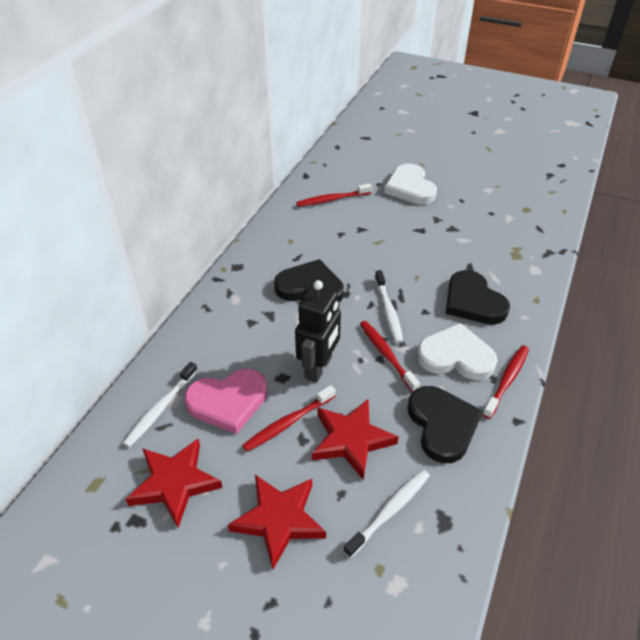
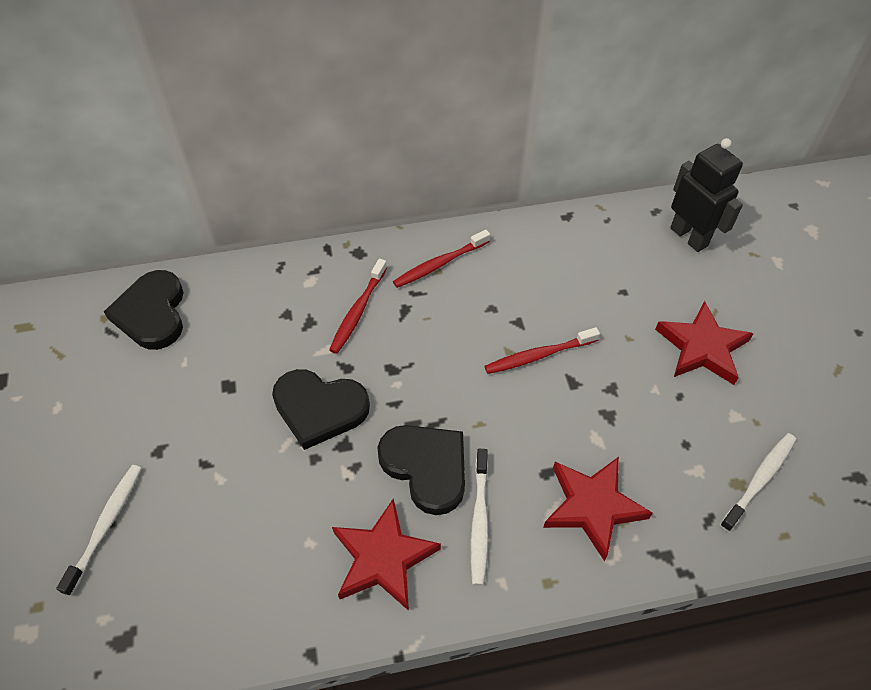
pink heart: [184,369,267,434] = 1 -> none = 0
red toothbrush: [242,385,336,452] [296,184,372,207] [360,321,420,392] [482,345,529,419] = 4 -> [329,259,387,354] [393,230,490,288] [484,327,600,374] = 3
white heart: [384,164,437,204] [417,323,498,380] = 2 -> none = 0

